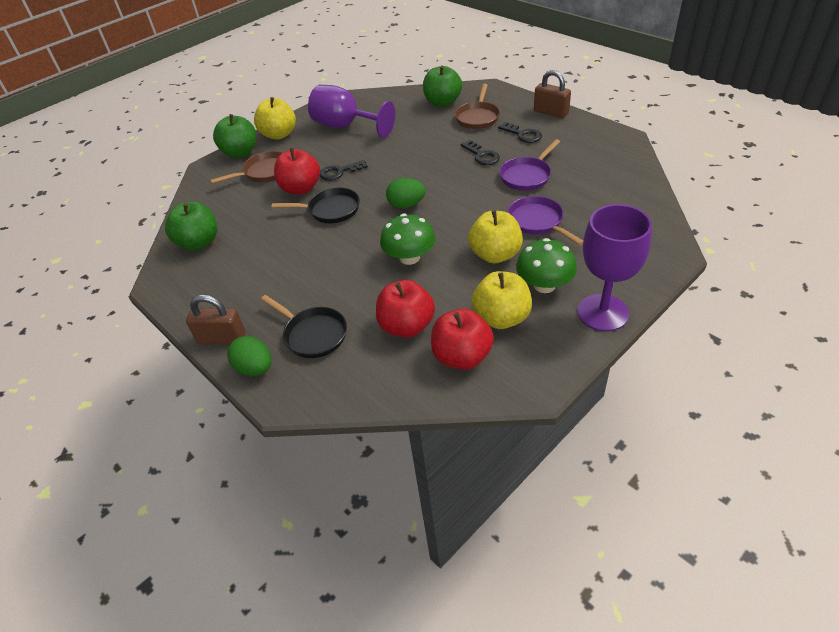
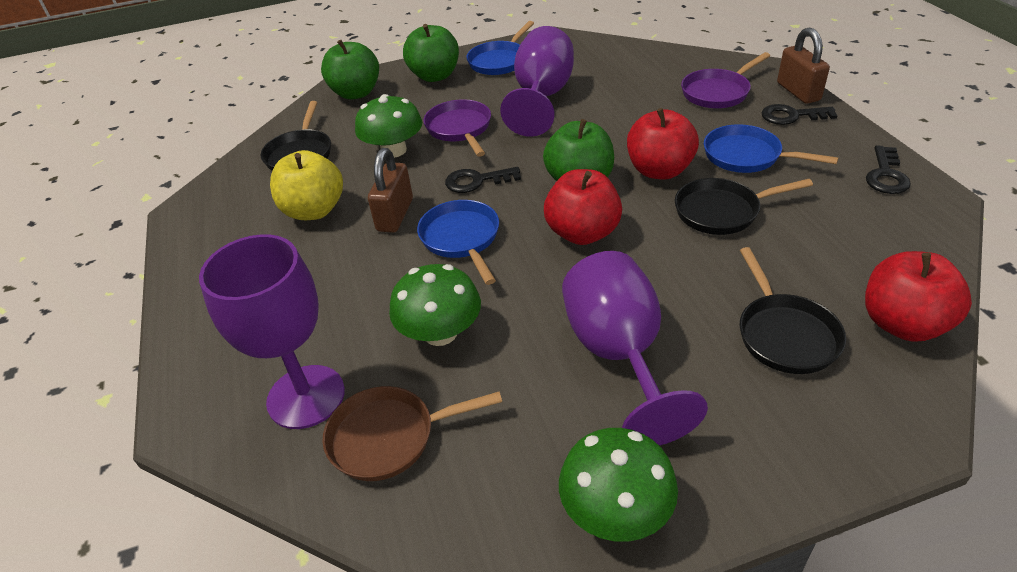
black pan: [261,295,347,358] [272,188,360,223] = 2 -> [261,101,331,171] [675,178,813,235] [739,247,846,374] = 3
blue pan: none = 0 -> [417,200,499,285] [466,21,534,75] [704,124,838,173] = 3
brown pan: [210,151,282,184] [455,84,500,129] = 2 -> [323,386,502,481] = 1
green egg: [227,336,271,376] [386,178,426,208] = 2 -> none = 0
green mushroom: [380,213,435,265] [516,238,577,293] = 2 -> [355,94,422,158] [389,264,481,346] [559,428,678,542] = 3
purple goblet: [308,85,395,138] [578,204,652,331] = 2 -> [199,234,345,429] [500,26,574,137] [562,251,708,445] = 3
yellow apple: [254,97,296,140] [468,210,523,263] [472,271,532,329] = 3 -> [270,150,343,220] = 1

